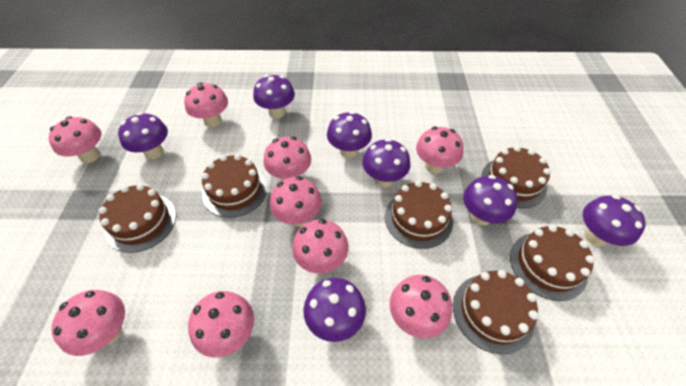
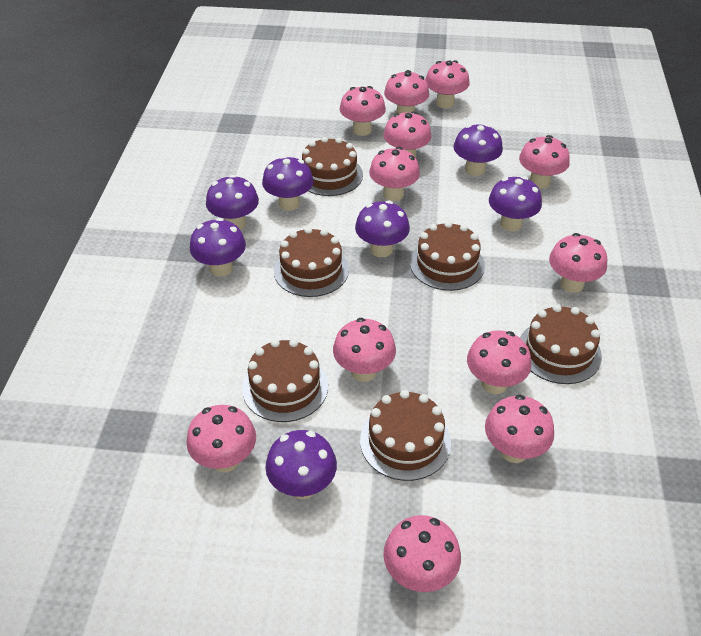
pink mushroom: [48,116,101,163] [51,290,125,356] [184,83,228,127] [188,291,254,357] [264,137,311,180] [270,176,322,227] [292,219,349,273] [390,275,452,338] [416,127,464,174] = 9 -> [186,405,256,473] [333,318,396,382] [340,86,386,136] [369,147,420,201] [383,111,431,158] [383,515,461,592] [384,70,429,114] [425,60,470,108] [467,330,531,394] [485,395,554,463] [519,135,570,189] [549,233,607,293] = 12

